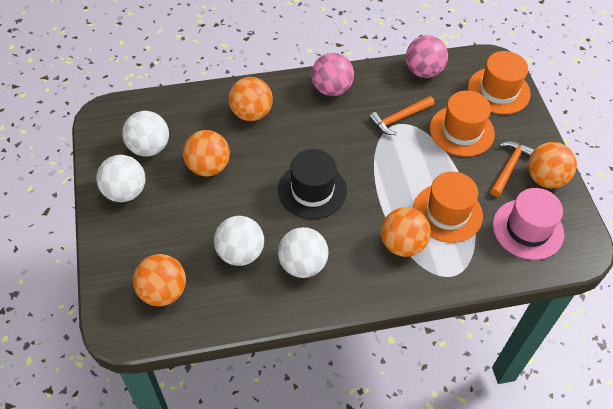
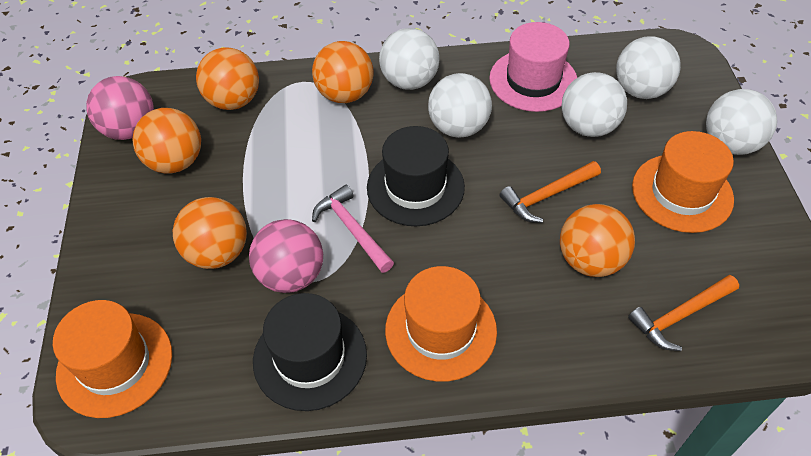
black hat: [278,149,347,219] = 1 -> [253,293,367,411] [367,126,465,226] = 2
pink hammer: none = 0 -> [312,185,394,273] = 1
white ball: [96,155,146,202] [122,111,169,156] [214,216,264,266] [278,227,329,278] = 4 -> [379,28,440,90] [428,73,492,138] [561,72,627,137] [616,36,681,99] [706,89,777,155] = 5

